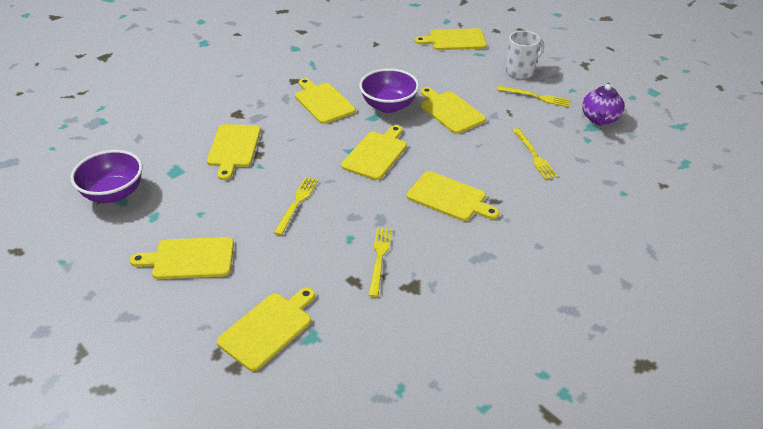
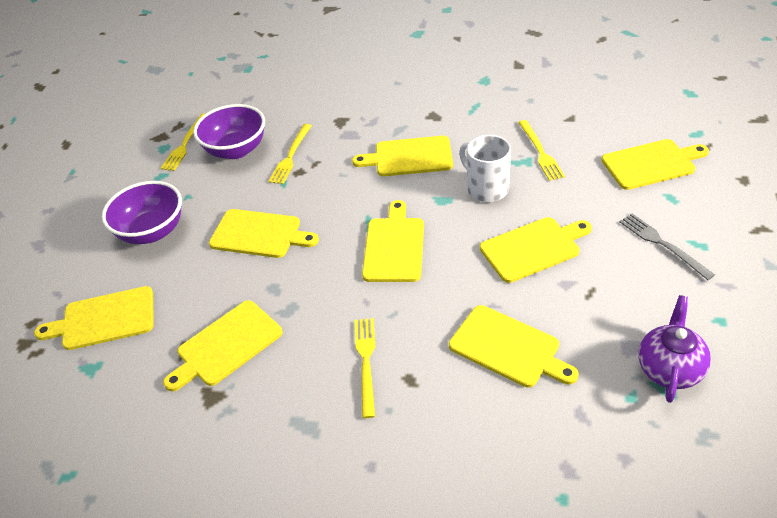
grey fork: none = 0 -> [619,214,715,280] = 1

